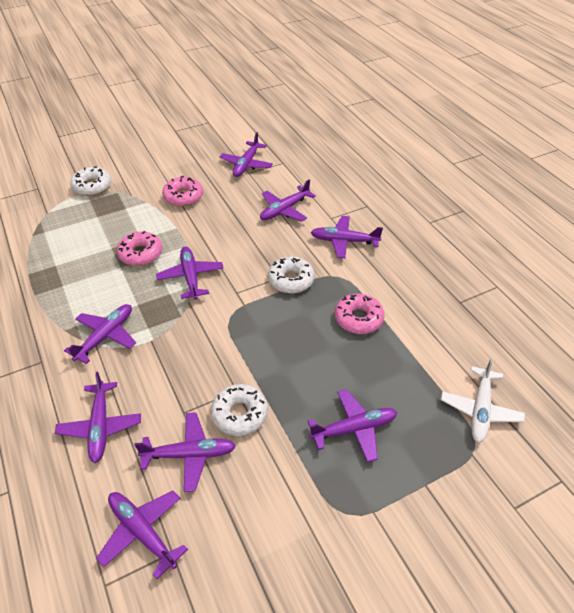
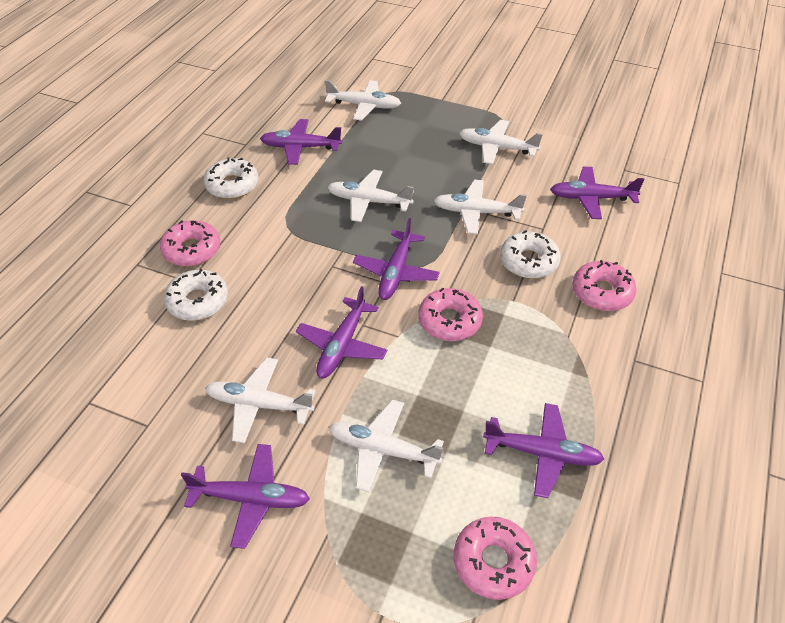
pink donut: [117,231,162,266] [162,176,203,207] [335,293,385,334] = 3 -> [160,220,220,266] [418,287,483,341] [454,516,537,600] [572,260,637,311] = 4
purple plane: [55,372,141,463] [64,304,136,364] [96,491,188,579] [134,412,236,492] [156,246,223,300] [220,132,273,177] [260,179,316,222] [308,389,397,463] [311,216,383,258] = 9 -> [181,444,310,549] [260,119,342,165] [296,286,388,378] [353,218,440,300] [483,403,604,498] [550,167,645,219] = 6
white plane: [441,358,525,443] = 1 -> [205,357,316,443] [325,80,401,121] [327,170,414,222] [329,400,444,492] [434,180,527,234] [459,120,543,165] = 6

